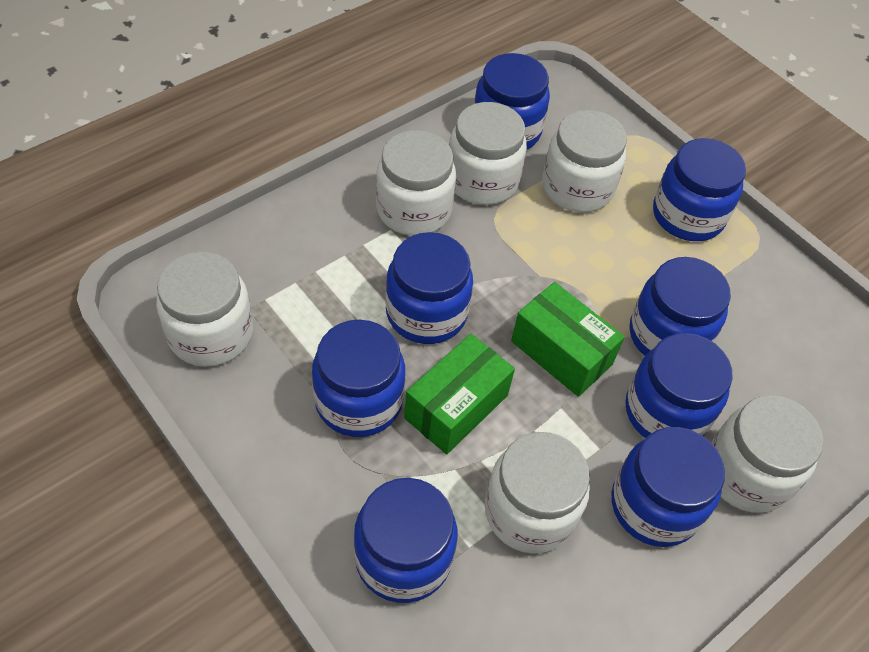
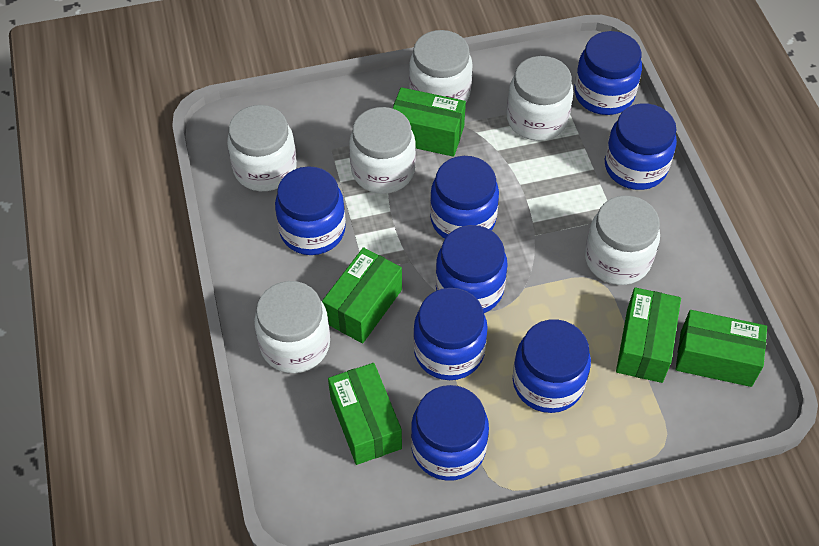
green box: [404,334,515,454] [511,282,625,397] = 2 -> [322,247,402,344] [328,363,402,465] [393,87,466,157] [616,287,681,383] [676,310,767,387] = 5

